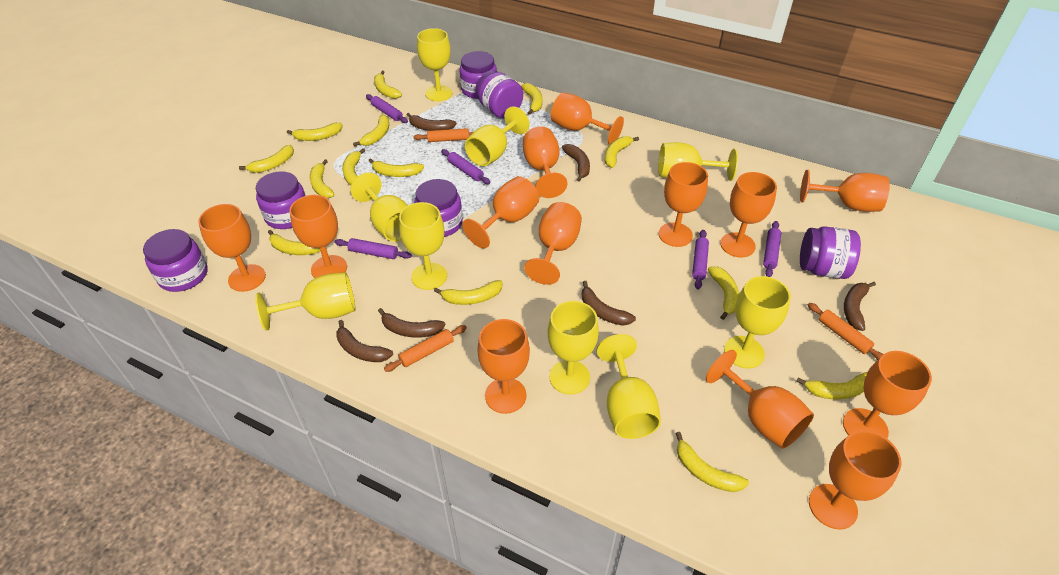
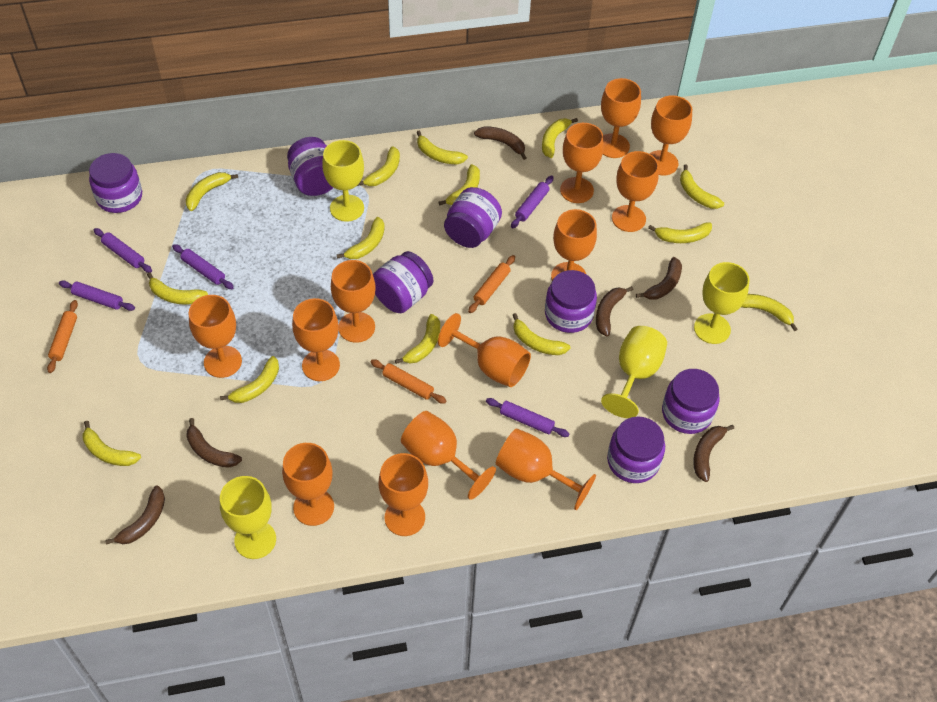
purple jar: [143,229,207,292] [256,171,306,229] [414,179,463,237] [459,51,497,99] [475,71,523,118] [800,226,861,279] = 6 -> [89,153,142,213] [287,137,333,196] [373,251,433,313] [444,187,502,248] [545,270,597,333] [607,416,665,483] [662,369,720,434] = 7
yellow goblet: [255,272,356,331] [350,172,408,242] [399,202,447,290] [417,28,452,101] [465,106,530,166] [548,301,599,394] [597,334,661,439] [658,142,738,181] [724,276,791,369] = 9 -> [220,476,276,559] [322,140,364,222] [601,326,667,418] [694,262,750,344] = 4

